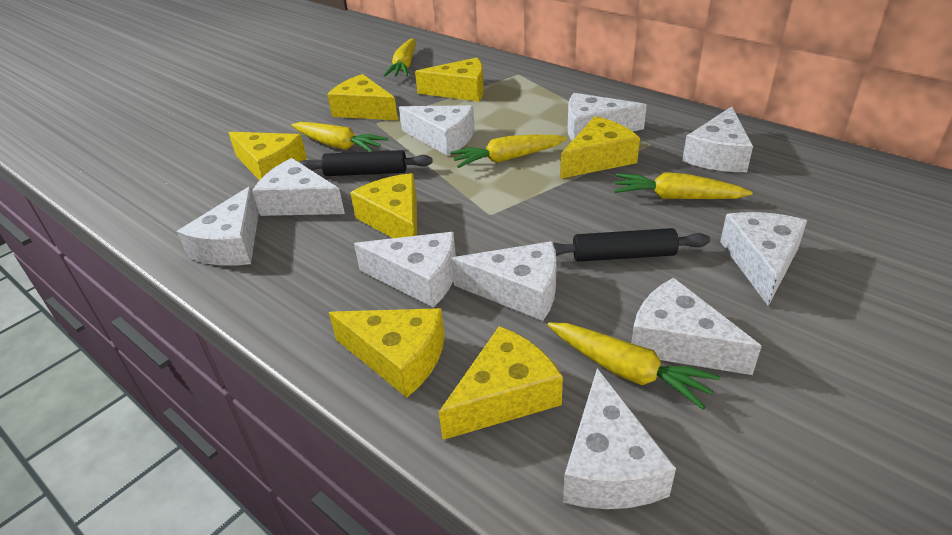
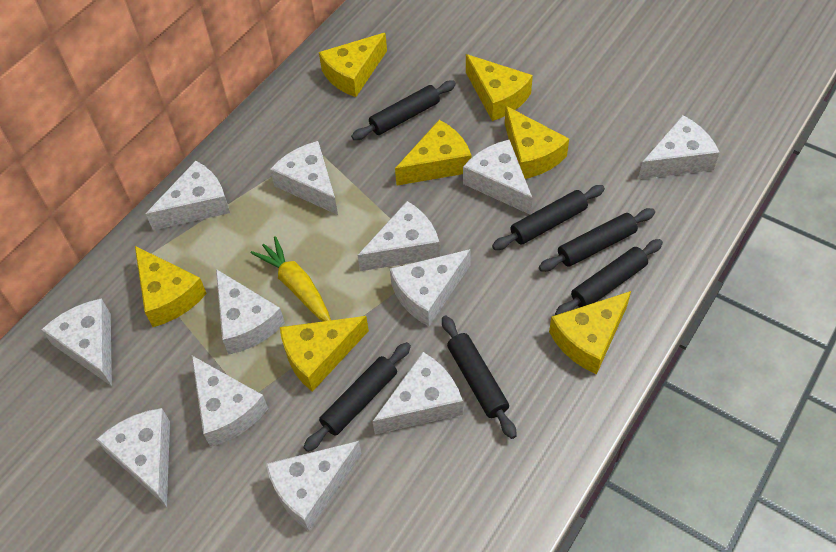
black rolling pin: [299,150,433,176] [553,228,710,262] = 2 -> [303,342,411,452] [351,81,456,140] [442,316,517,439] [492,185,605,250] [539,208,655,272] [555,239,663,315] = 6
white cheese: [177,186,259,266] [252,158,345,216] [354,232,456,307] [399,105,475,156] [451,241,557,321] [563,368,676,509] [568,93,647,141] [631,278,762,375] [682,106,753,172] [720,212,807,306] = 10 -> [41,298,112,386] [96,408,170,507] [146,160,230,230] [192,356,268,447] [216,269,285,354] [266,441,362,531] [270,141,338,215] [358,201,440,271] [372,352,463,435] [390,249,471,326] [463,140,533,215] [638,115,720,179] = 12
yellow carrot: [292,122,388,152] [384,38,416,77] [450,135,567,168] [548,322,720,410] [614,172,753,199] = 5 -> [251,236,331,321] = 1

